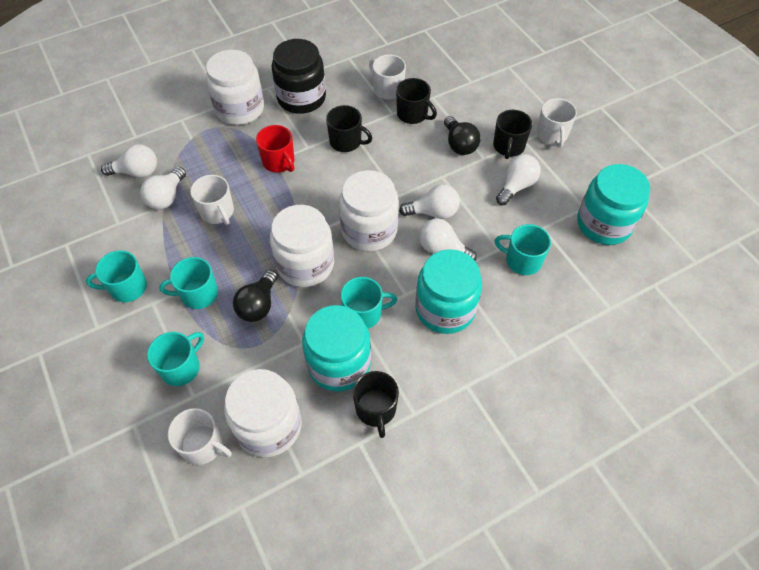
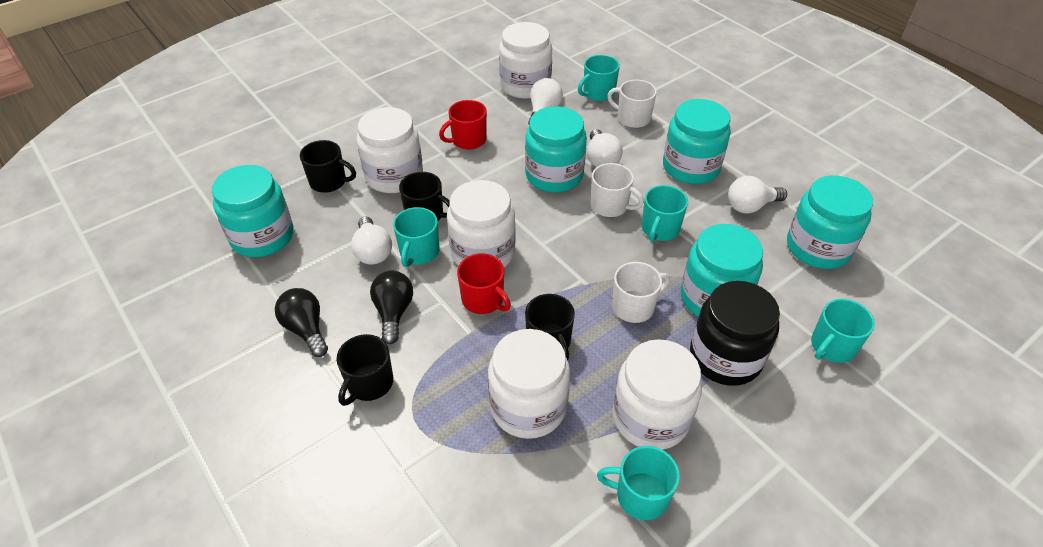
red mug: [256,125,294,173] = 1 -> [439,100,487,150] [457,253,511,314] = 2
turquoise jar: [302,305,371,392] [415,249,482,334] [577,164,650,245] = 3 -> [212,165,293,257] [525,107,587,193] [663,99,731,184] [681,224,763,317] [787,175,873,269] = 5
white jar: [206,50,264,125] [224,369,302,457] [270,205,334,287] [339,170,399,252] = 4 -> [357,107,423,193] [447,180,516,267] [488,329,570,439] [499,22,552,99] [612,339,702,450] = 5
white light bulb: [101,144,157,178] [140,167,186,209] [399,184,460,219] [419,218,477,261] [496,154,541,205] = 5 -> [351,216,392,265] [528,78,563,124] [587,129,623,167] [728,176,787,213] = 4
white mug: [168,408,232,465] [190,175,234,225] [369,55,406,100] [536,98,577,148] = 4 -> [591,163,644,217] [607,80,657,128] [612,262,670,323] = 3

